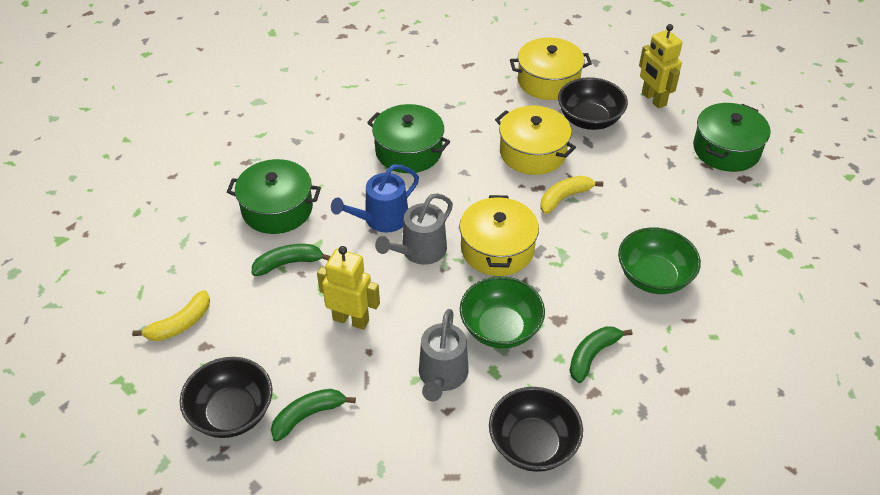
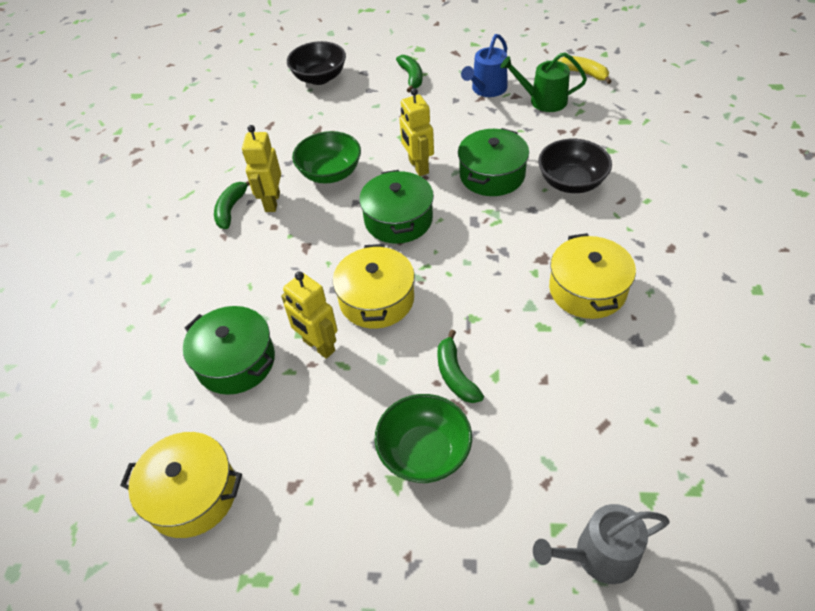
black bowl: [180,357,272,438] [489,387,583,472] [558,77,628,130] = 3 -> [287,41,346,85] [538,139,612,193] = 2
green watering can: none = 0 -> [500,52,587,112] = 1
grey watering can: [375,193,453,265] [419,309,469,401] = 2 -> [533,504,670,584] = 1
yellow banana: [132,290,210,341] [540,176,603,214] = 2 -> [558,56,612,84] = 1
yellow robot: [317,246,380,330] [639,24,682,109] = 2 -> [242,125,281,212] [281,271,337,359] [400,88,434,176] = 3

